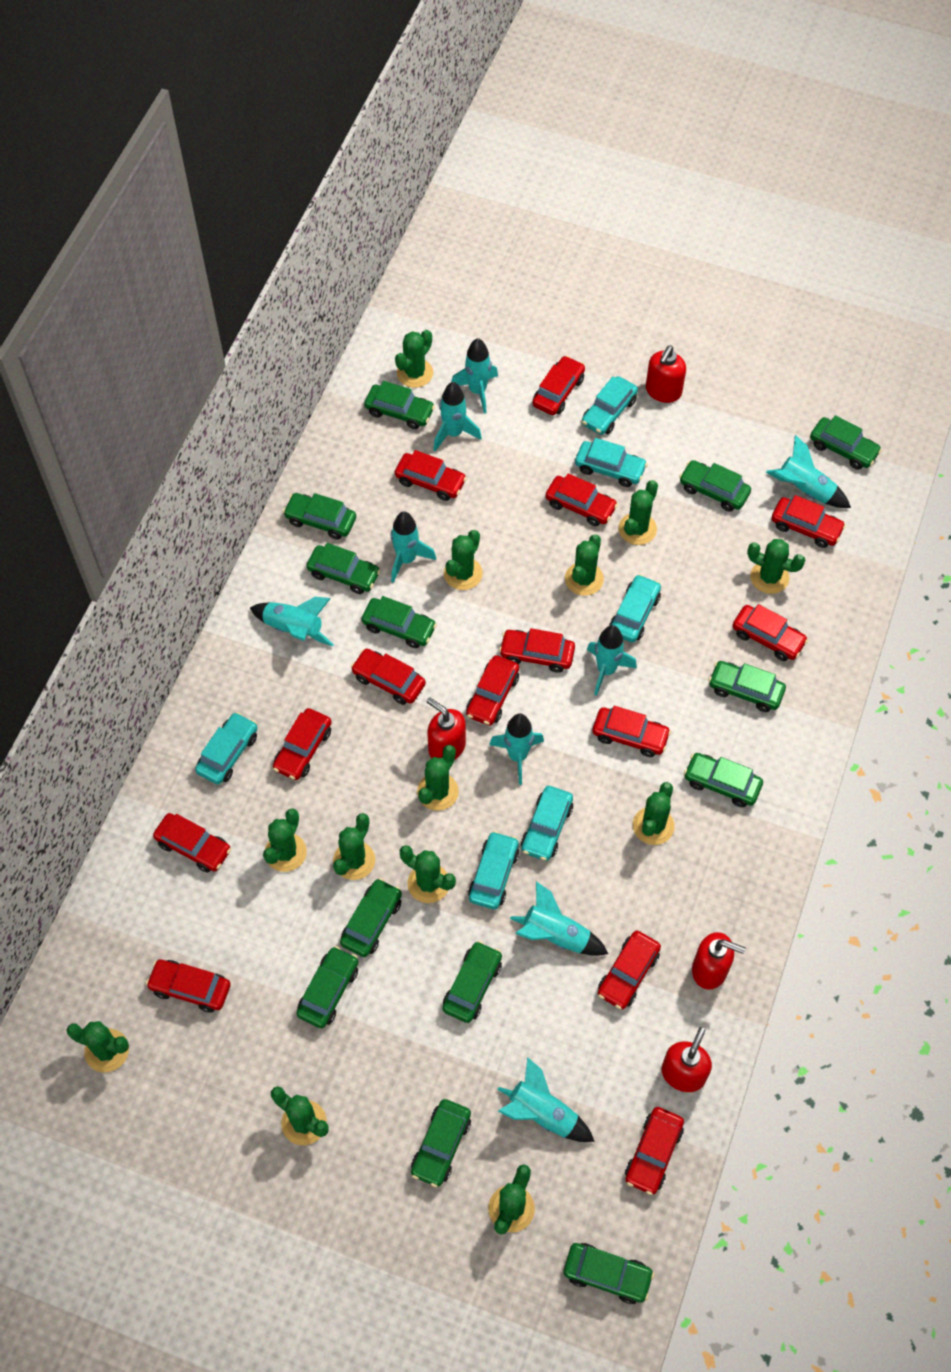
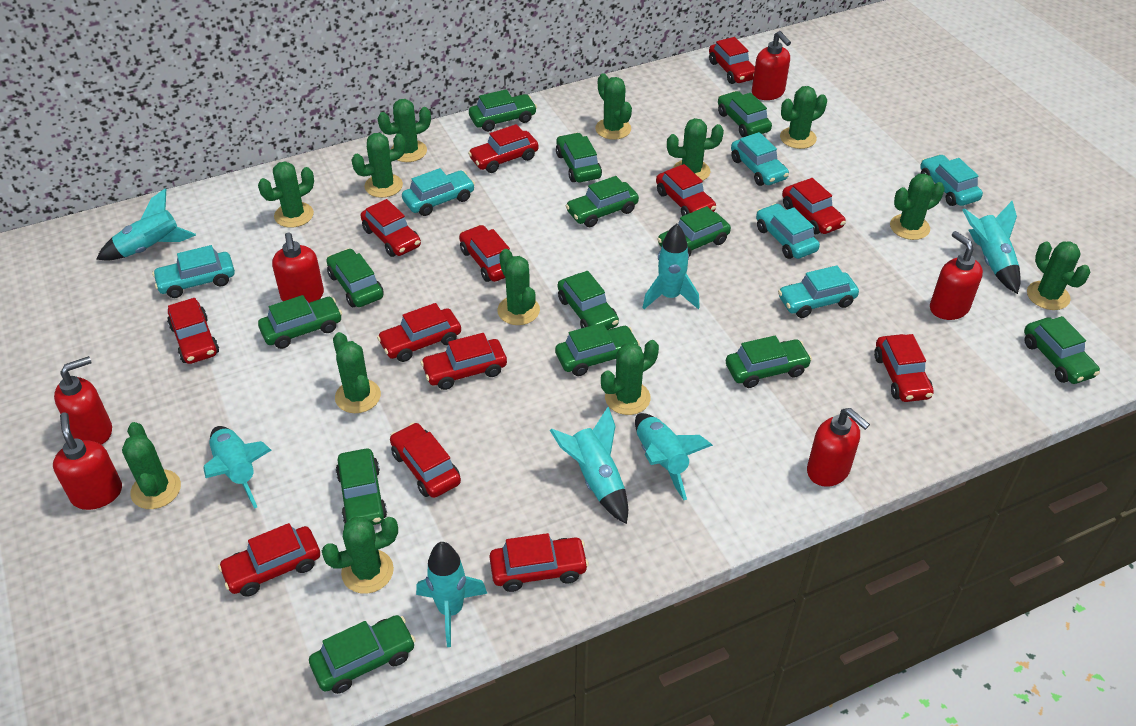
red car: [146,960,231,1013] [153,813,231,873] [273,708,332,780] [351,649,426,705] [395,450,467,501] [466,655,519,726] [499,628,575,673] [532,356,585,415] [545,473,618,526] [593,706,671,757] [598,931,661,1009] [625,1107,684,1195] [733,604,808,661] [771,495,846,548] = 14 -> [167,298,219,364] [218,523,320,597] [361,199,421,257] [377,303,461,362] [390,422,461,498] [421,333,507,390] [459,225,510,282] [468,124,539,173] [489,533,589,592] [656,164,716,216] [709,37,755,84] [782,178,846,234] [874,334,934,402] = 13
red soap dispenser: [426,697,466,760] [646,345,686,403] [662,1027,712,1092] [692,932,745,990] = 4 -> [53,412,122,510] [54,356,112,445] [272,233,324,303] [752,31,791,100] [807,408,870,487] [930,231,983,320] = 6
turquoise rocket: [250,597,334,647] [391,511,436,583] [433,382,482,451] [451,338,498,414] [489,713,544,785] [497,1057,595,1142] [510,881,608,956] [587,625,637,696] [766,435,851,508] = 9 -> [96,188,196,260] [203,426,271,509] [416,542,487,647] [550,407,628,524] [635,413,713,500] [642,224,700,309] [962,201,1021,294] = 7

